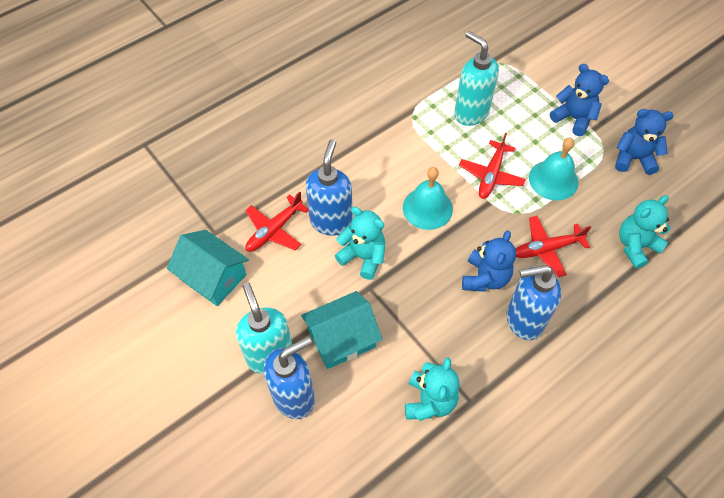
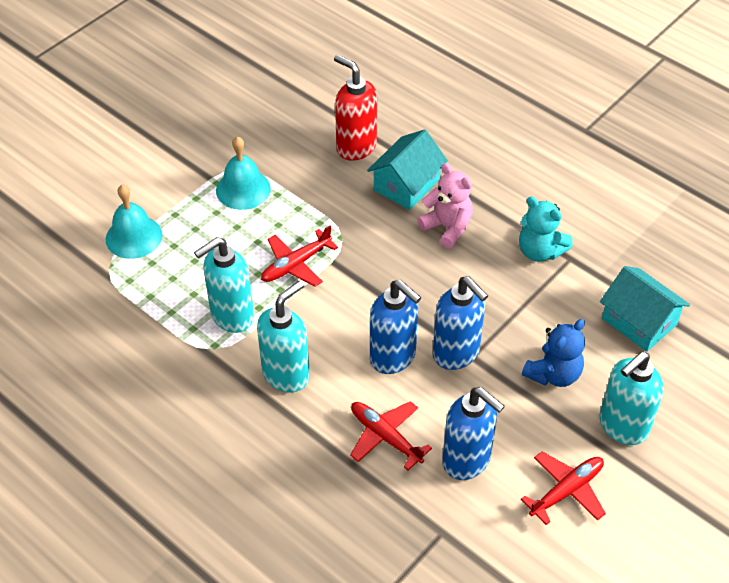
blue teddy bear: [462,230,516,292] [550,64,609,136] [615,109,674,175] = 3 -> [522,319,585,387] = 1
pink teddy bear: none = 0 -> [417,163,473,249] = 1
red soap dispenser: none = 0 -> [334,55,377,161] = 1
turquoise soap dispenser: [236,283,292,374] [454,31,499,126] = 2 -> [194,237,254,333] [257,280,310,392] [599,352,664,445] = 3
turquoise teddy bear: [335,207,385,280] [405,357,459,421] [619,195,670,269] = 3 -> [519,197,573,262] = 1

